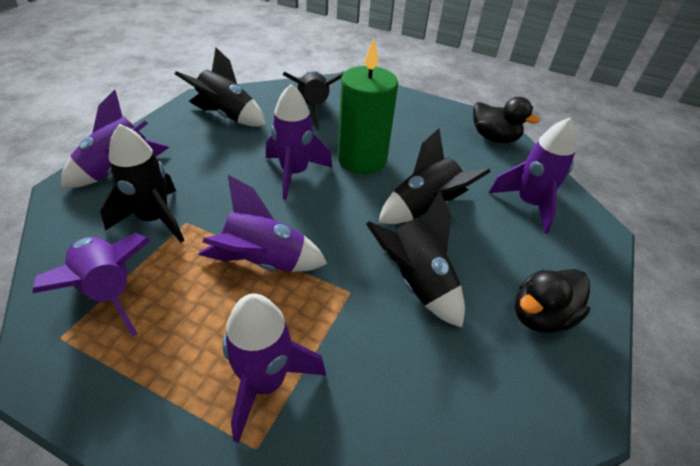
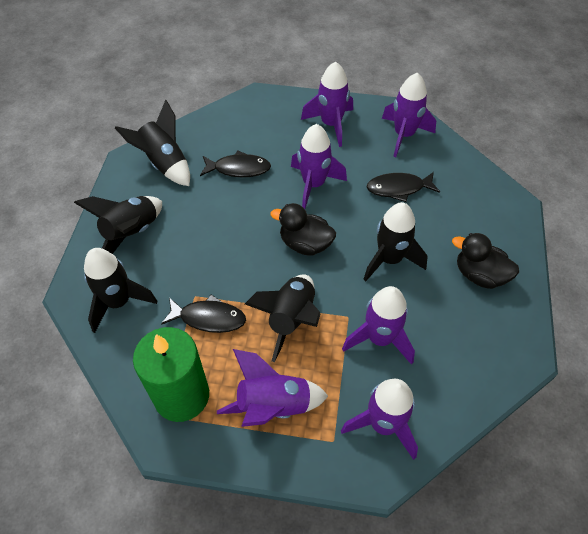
black fish: none = 0 -> [161,294,246,333] [200,151,271,177] [367,172,440,202] = 3

